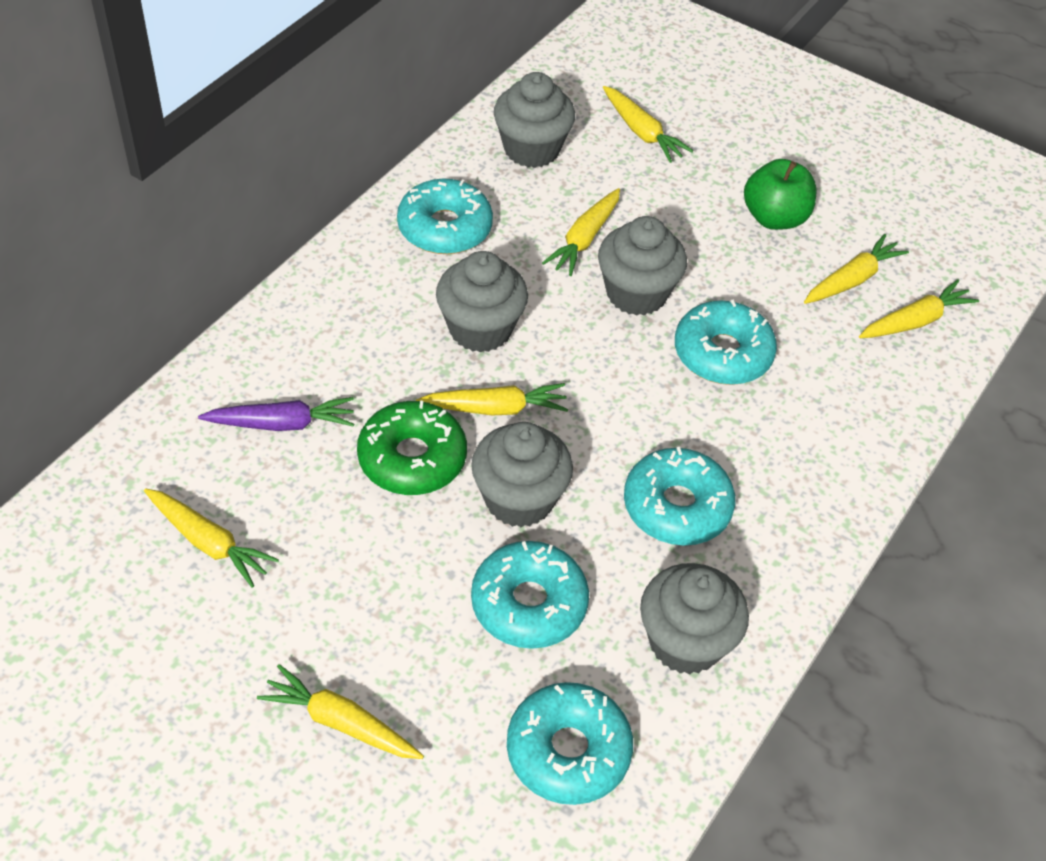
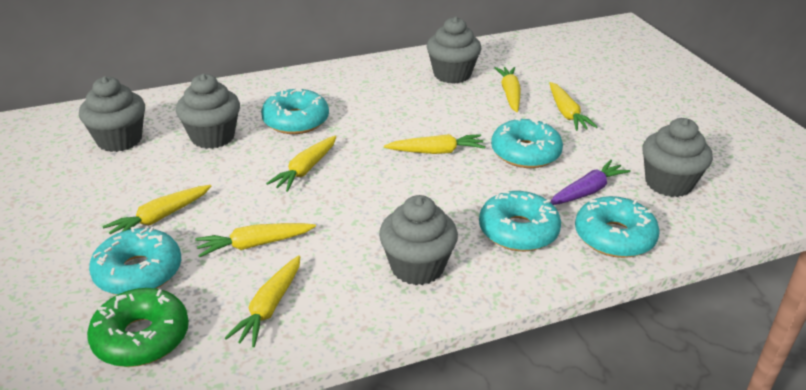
green apple: [744,159,817,230] = 1 -> none = 0

